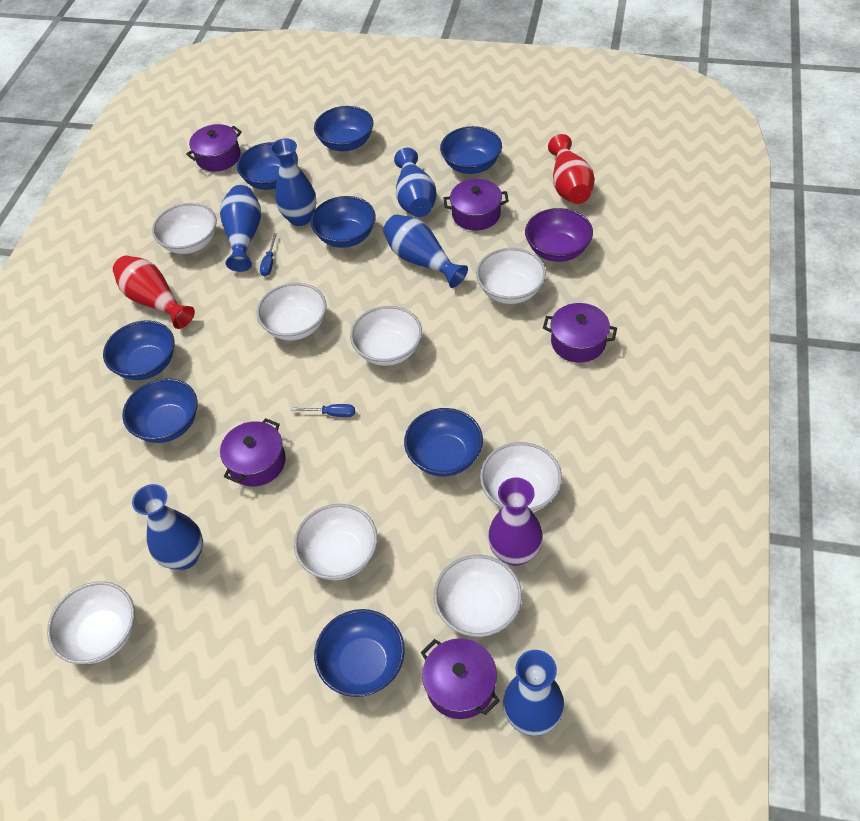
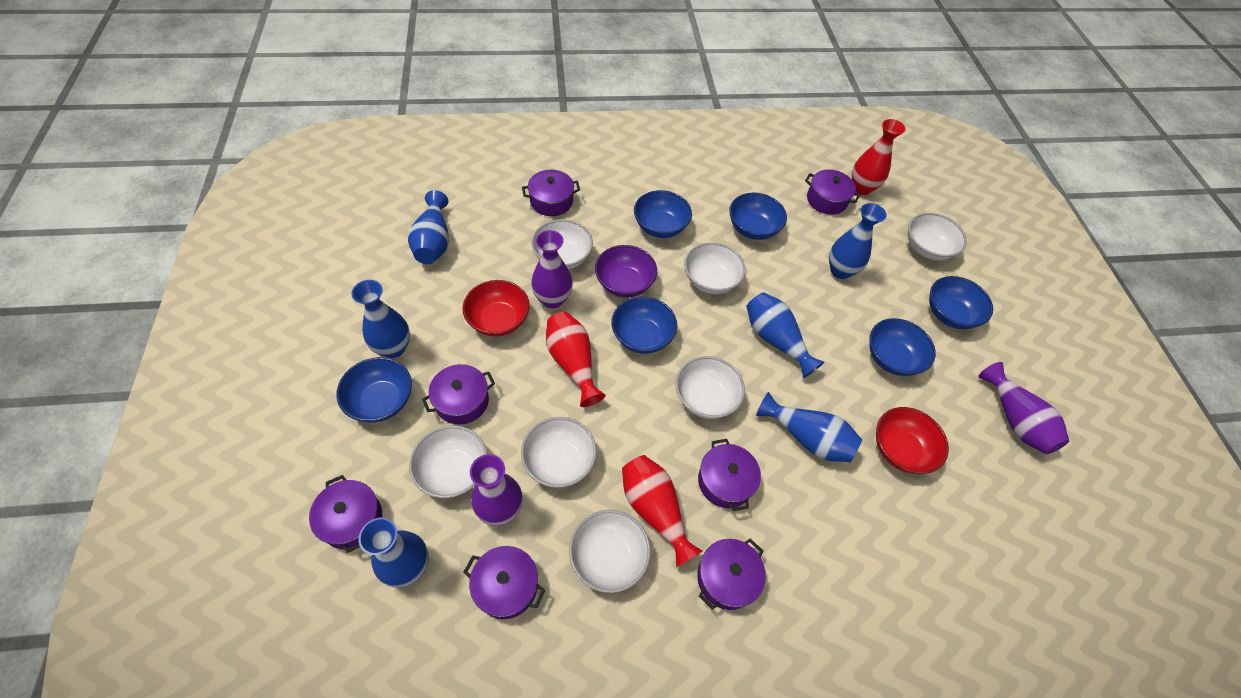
blue bowl: [103,321,174,380] [122,379,197,443] [237,142,298,190] [310,196,376,248] [314,106,373,151] [314,609,405,697] [404,408,483,477] [440,126,502,174] = 8 -> [337,357,412,422] [611,296,677,354] [634,190,692,238] [729,193,787,240] [869,318,936,376] [929,276,993,329] = 6
blue screwdriver: [260,233,277,277] [290,404,355,417] = 2 -> none = 0
purple pot: [186,124,242,172] [220,418,286,487] [421,638,500,719] [444,179,509,231] [543,303,617,363] = 5 -> [309,475,382,553] [422,364,495,425] [463,546,546,619] [522,170,580,216] [697,538,766,610] [698,439,761,511] [805,170,860,215] = 7
purple vase: [488,478,543,566] = 1 -> [470,454,523,526] [531,230,573,308] [978,362,1069,454] = 3
red bowl: none = 0 -> [462,280,530,337] [876,407,949,474] = 2
red vase: [113,255,195,329] [548,134,595,204] = 2 -> [546,312,606,407] [622,455,703,567] [852,119,906,195] = 3
white bowl: [47,582,135,664] [152,203,217,254] [257,283,327,341] [294,504,377,580] [350,306,422,366] [434,555,522,637] [476,248,546,304] [480,442,562,512] = 8 -> [409,426,487,498] [521,417,597,488] [531,219,593,270] [569,510,651,593] [676,356,745,419] [684,242,746,294] [908,213,967,261] = 7

